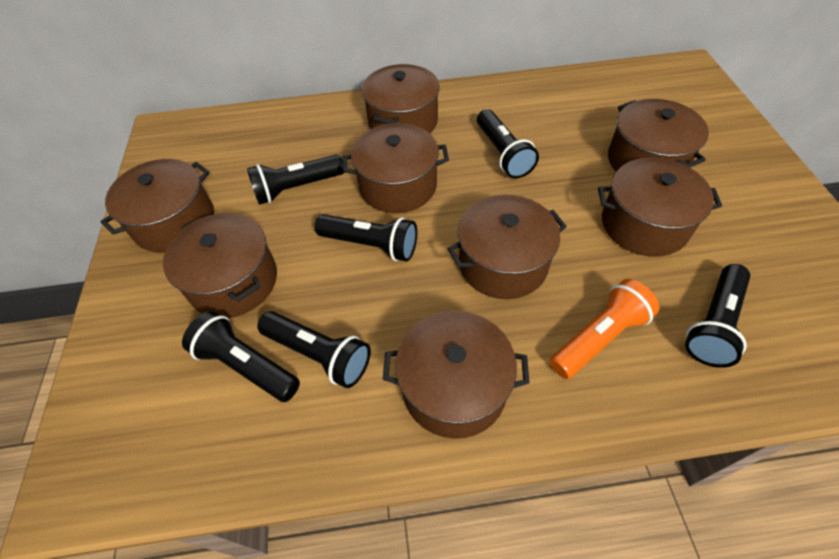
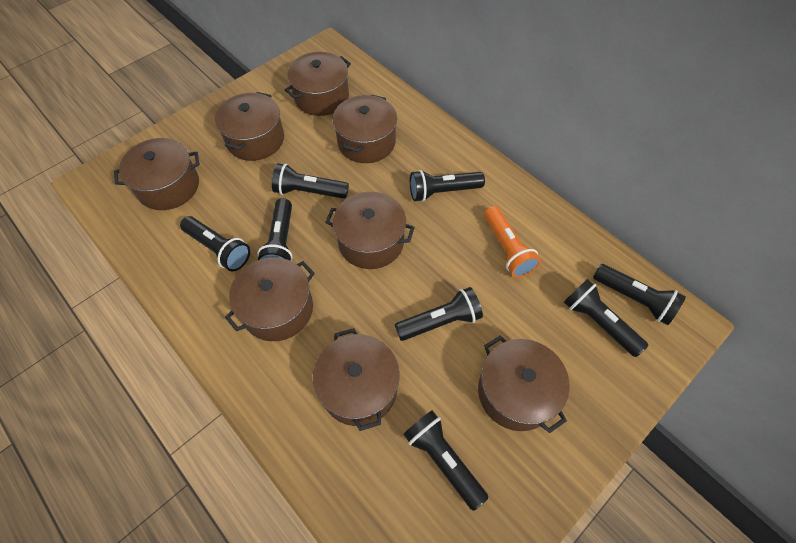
black flashlight: [182,311,300,402] [247,154,344,205] [257,311,371,388] [314,214,417,262] [477,109,539,178] [685,264,751,368] = 6 -> [180,216,250,271] [258,198,293,261] [272,163,349,199] [395,287,483,341] [403,410,488,511] [410,170,485,202] [564,279,648,357] [593,264,686,325] = 8

